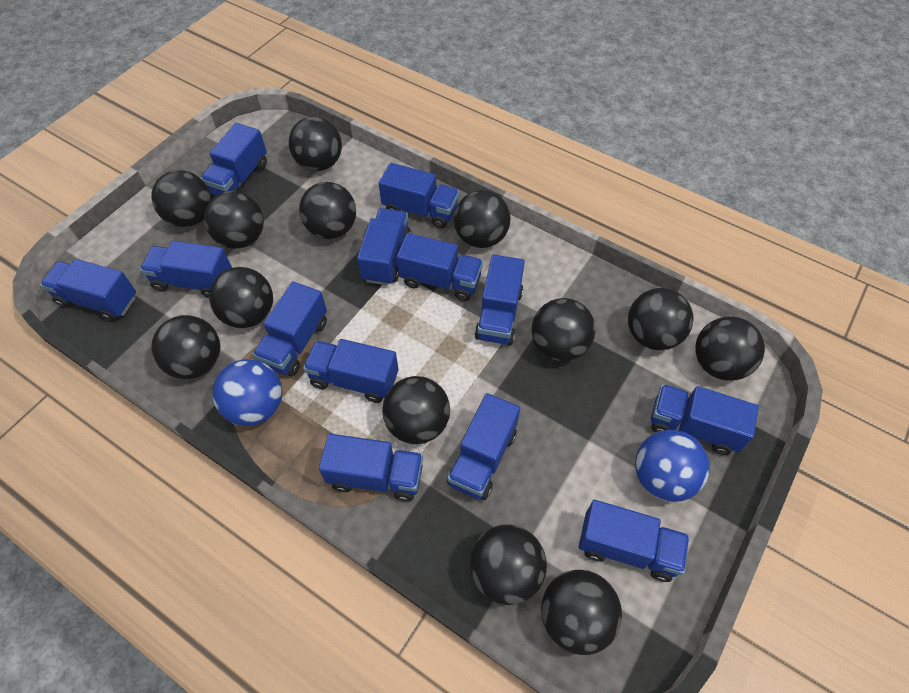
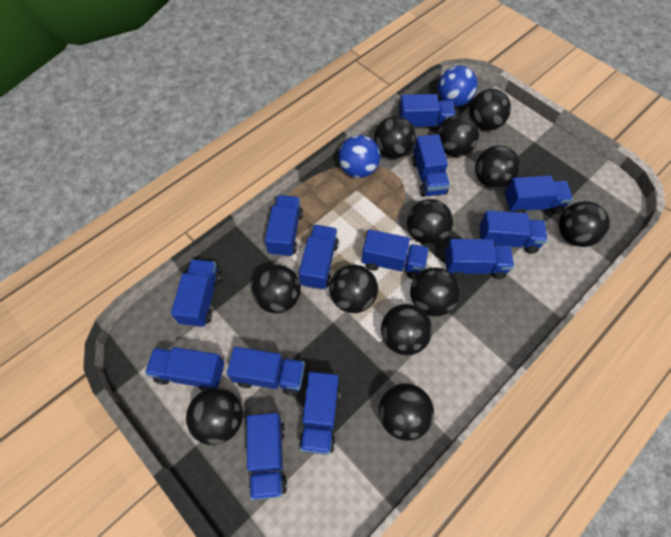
black ball: [151,170,211,227] [151,315,221,379] [204,191,264,249] [209,267,273,328] [288,117,342,171] [299,182,356,239] [382,376,450,444] [454,190,511,248] [470,525,547,605] [532,298,596,361] [541,570,622,655] [628,288,693,350] [695,317,765,381] = 13 -> [186,388,243,445] [252,265,301,313] [330,264,378,313] [374,116,416,159] [379,383,434,441] [381,304,432,355] [407,199,453,245] [410,267,460,316] [437,115,479,157] [469,89,511,131] [475,145,520,189] [559,201,610,247] = 12

